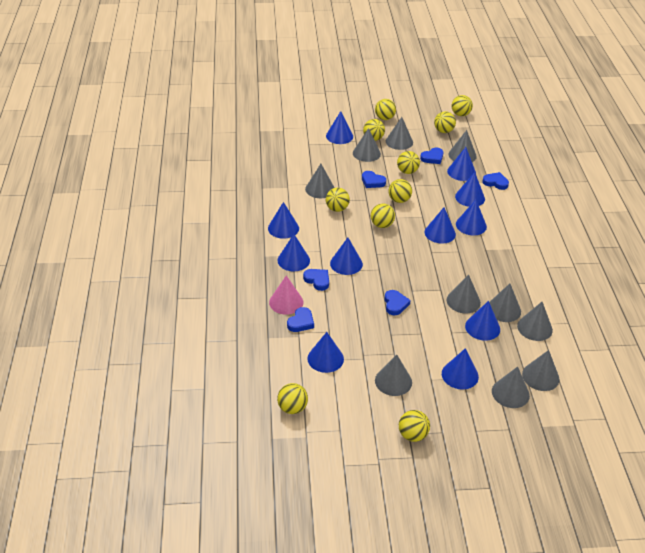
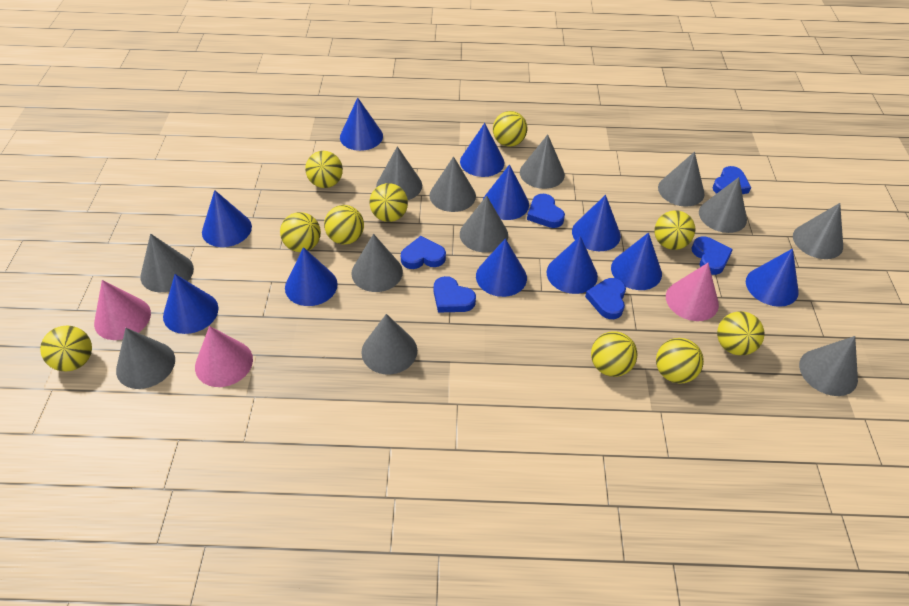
grey cone: [305,164,335,198] [353,128,381,162] [375,355,412,396] [386,117,413,150] [447,275,481,314] [448,130,477,162] [489,283,521,322] [492,367,530,408] [517,302,553,341] [522,350,560,391] = 10 -> [116,328,175,389] [140,234,194,292] [351,234,403,292] [361,314,417,375] [376,146,422,200] [429,156,476,212] [460,196,508,252] [520,134,565,189] [658,152,705,207] [699,177,747,233] [793,203,843,259] [799,336,858,396] = 12
pink cone: [269,275,303,315] = 1 -> [94,280,151,340] [195,326,253,387] [666,263,719,321] = 3

